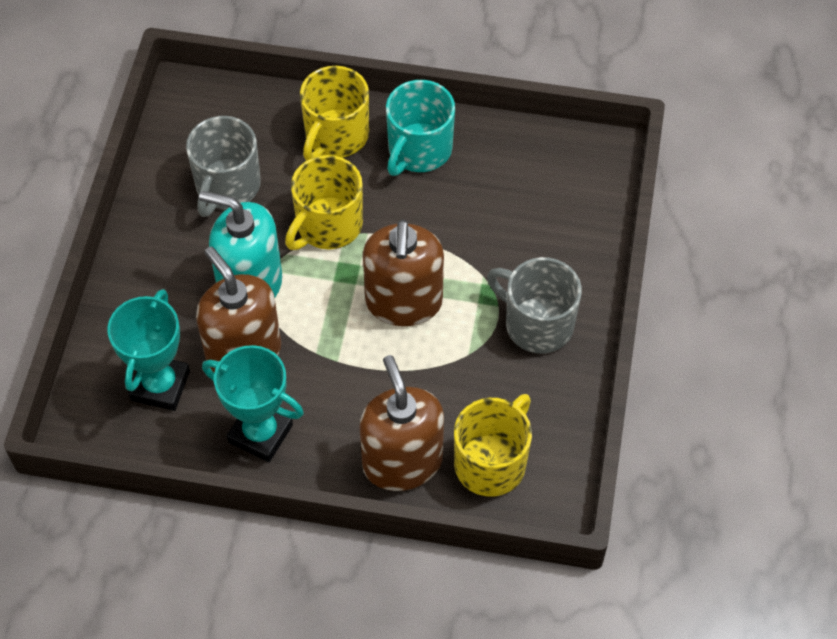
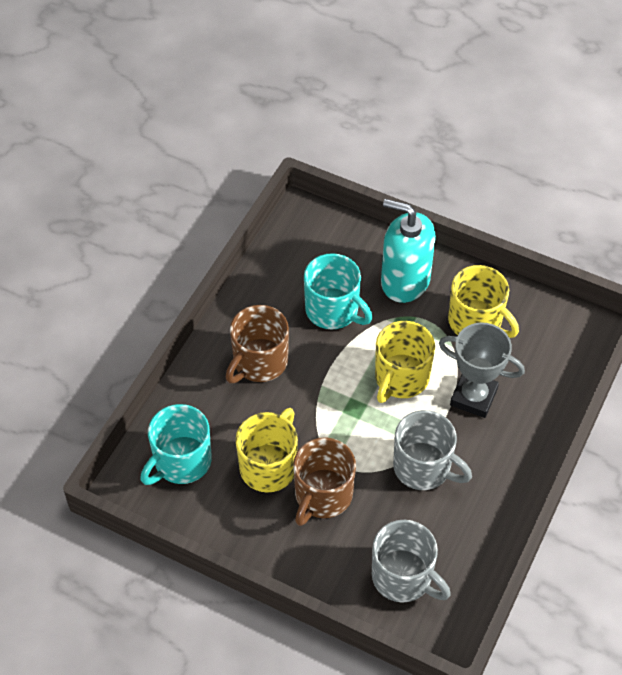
brown mug: none = 0 -> [226,305,289,383] [293,437,356,526] = 2
brown soap dispenser: [196,246,281,373] [359,355,444,491] [363,220,444,326] = 3 -> none = 0
grey trophy: none = 0 -> [439,322,525,418] = 1
turquoise mug: [386,80,455,176] = 1 -> [140,404,212,485] [304,253,373,329] = 2
turquoise trophy: [107,289,190,411] [202,345,304,462] = 2 -> none = 0

